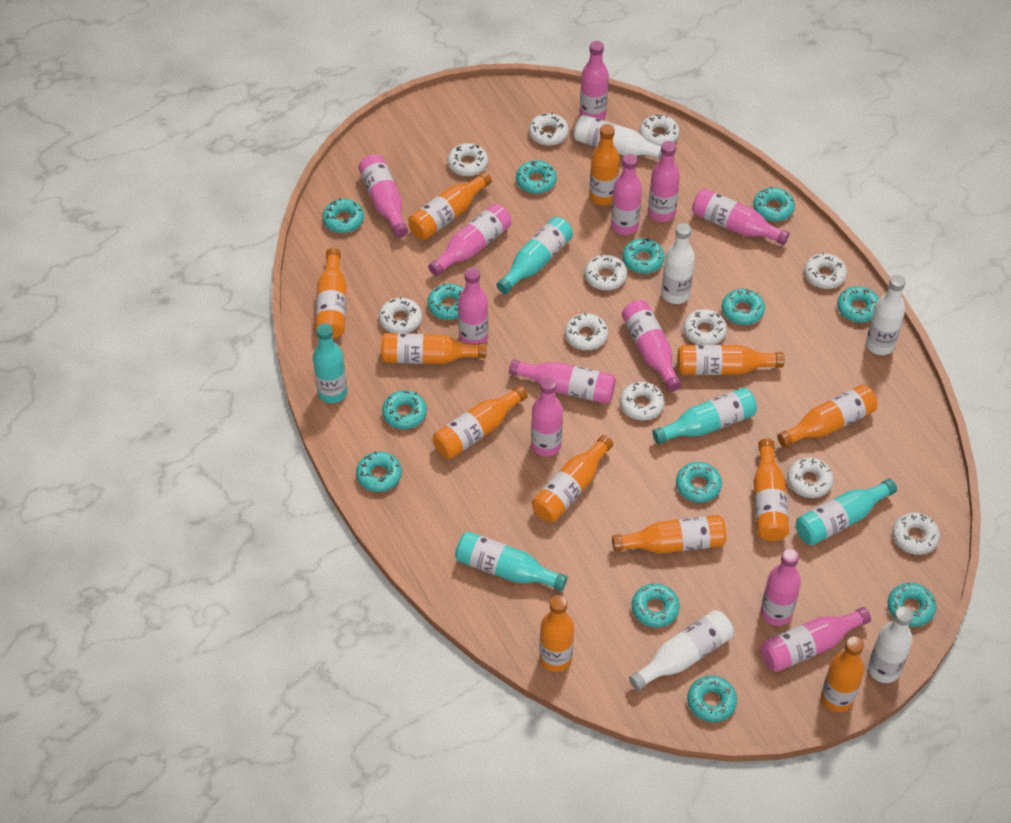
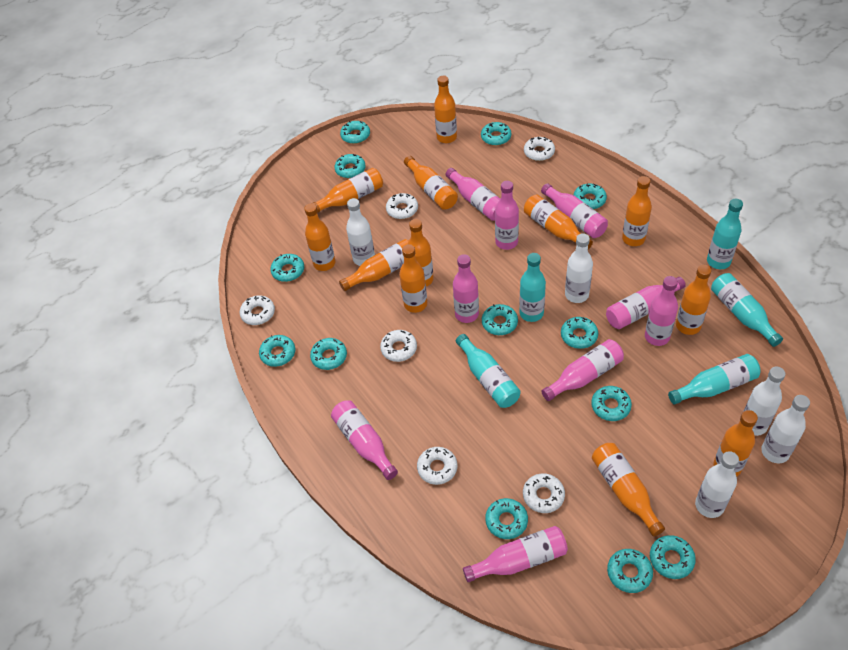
pink bottle: [358,154,408,238] [428,204,511,276] [458,267,489,344] [509,359,616,404] [531,377,563,457] [580,41,609,120] [611,154,642,235] [622,300,682,392] [648,141,680,222] [692,188,790,245] [761,548,801,626] [761,607,871,672] = 12 -> [331,400,398,480] [446,168,500,221] [453,254,479,323] [463,526,568,582] [495,181,519,250] [541,183,608,238] [541,339,624,401] [606,277,686,329] [645,276,678,346] = 9
white donut: [379,296,422,333] [447,143,488,176] [529,112,569,146] [565,313,608,350] [585,254,627,290] [620,382,664,420] [639,115,680,146] [683,309,727,345] [787,457,834,498] [804,252,847,289] [892,513,940,555] = 11 -> [240,295,275,325] [380,330,417,362] [386,193,418,219] [417,447,457,485] [523,473,565,513] [524,137,555,161] = 6

